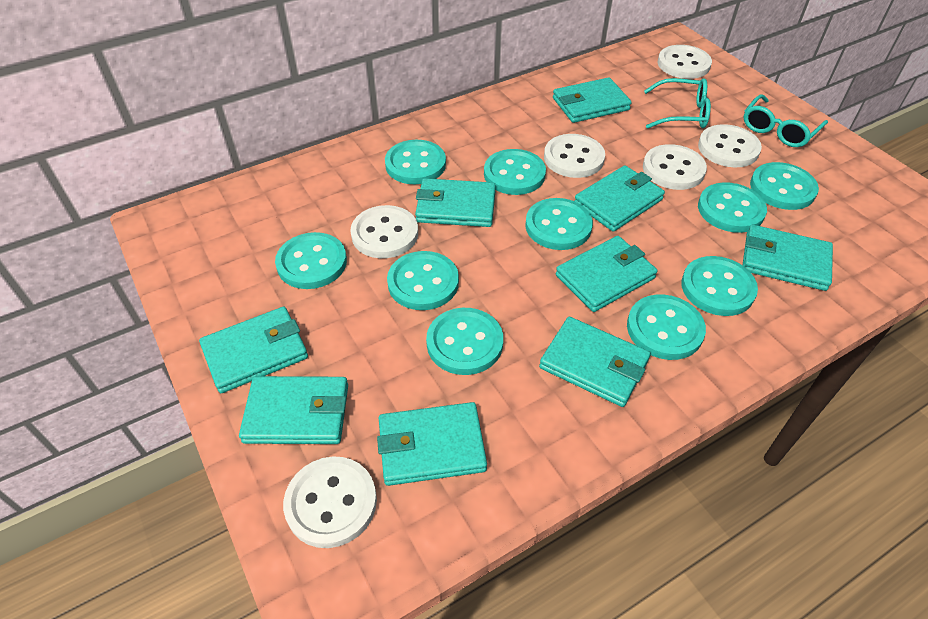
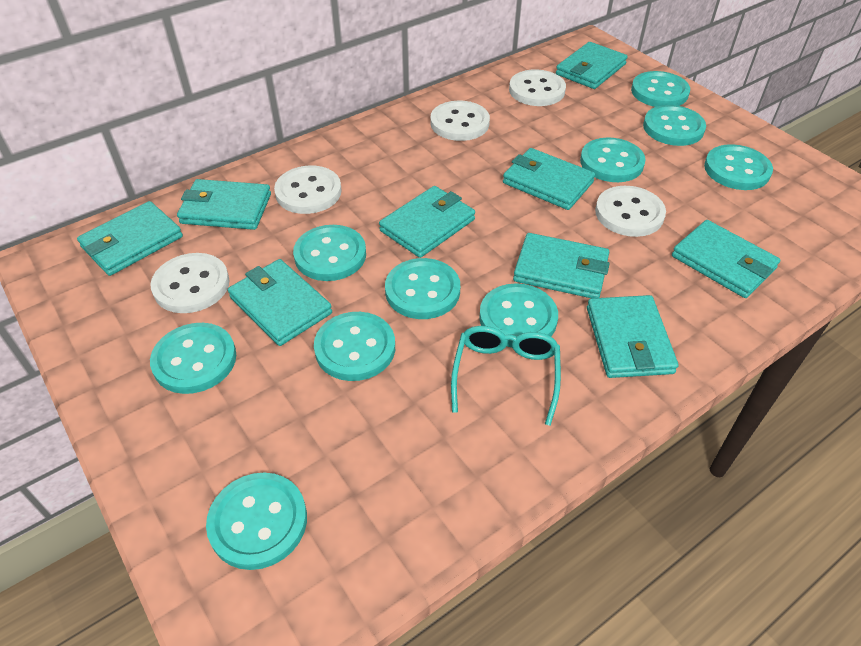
turquoise glasses: [644,78,711,129] [744,94,828,147] = 2 -> [451,326,561,426] = 1
white button: [283,457,377,548] [350,205,418,258] [544,134,605,178] [643,144,707,190] [658,45,712,79] [698,124,762,167] = 6 -> [150,253,229,313] [274,166,342,214] [430,101,490,141] [509,69,566,106] [595,186,666,237] = 5

